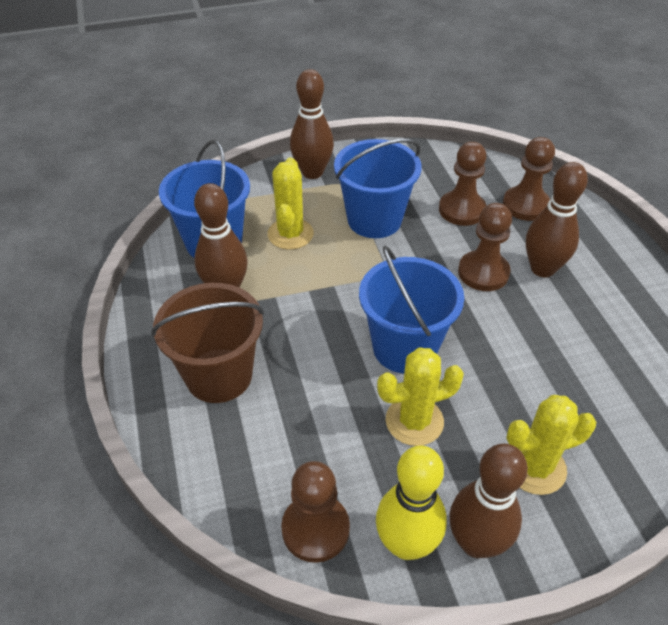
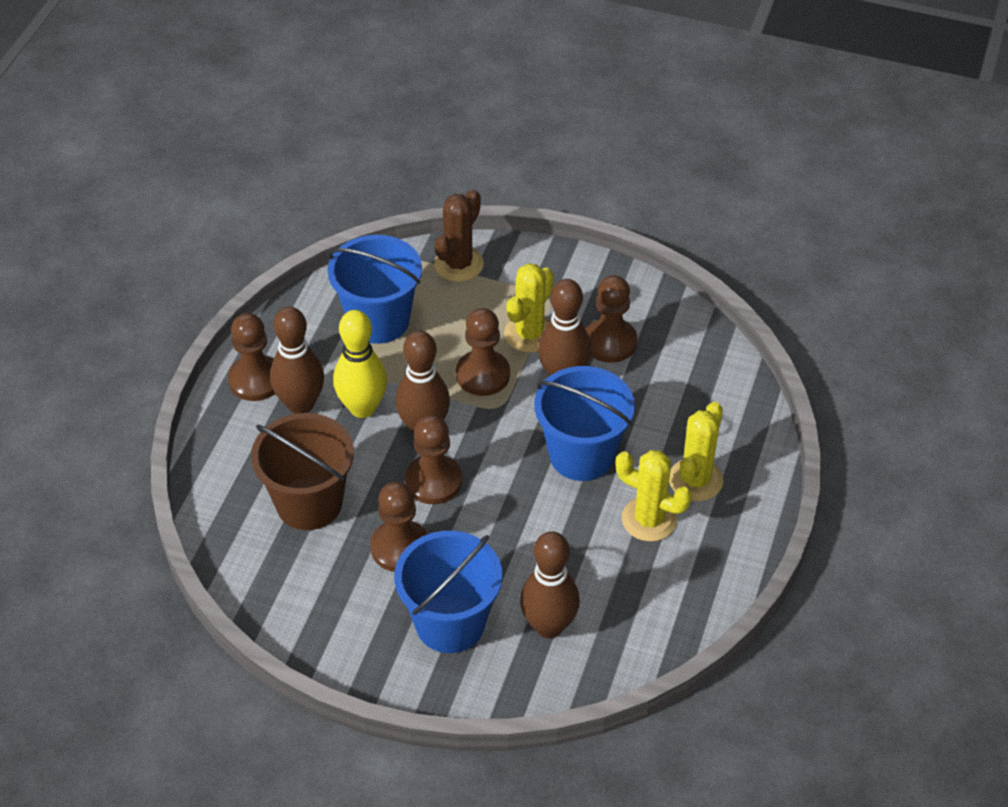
brown cactus: none = 0 -> [434,189,484,282] = 1
brown pawn: [281,461,350,563] [439,142,487,226] [458,203,512,291] [503,137,555,221] = 4 -> [228,313,275,401] [370,482,427,572] [405,415,462,504] [456,308,510,396] [586,275,637,363] = 5

